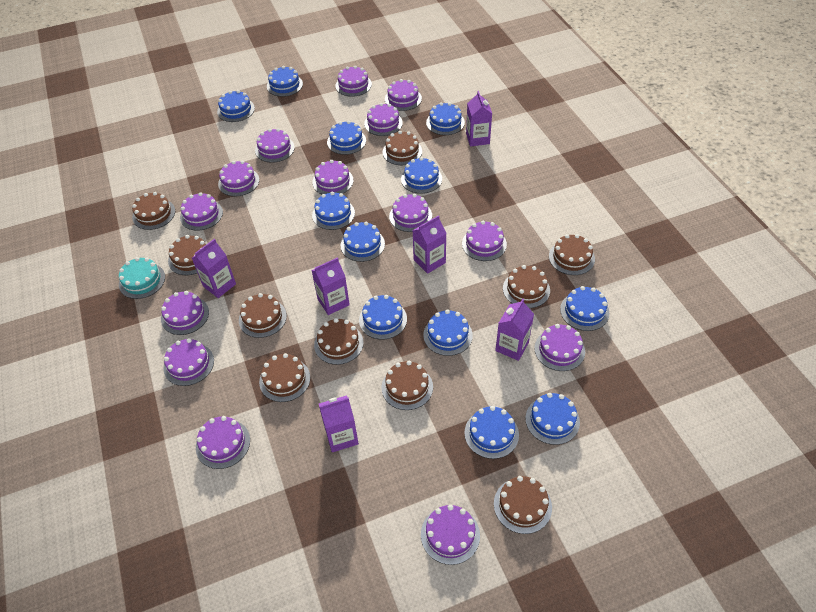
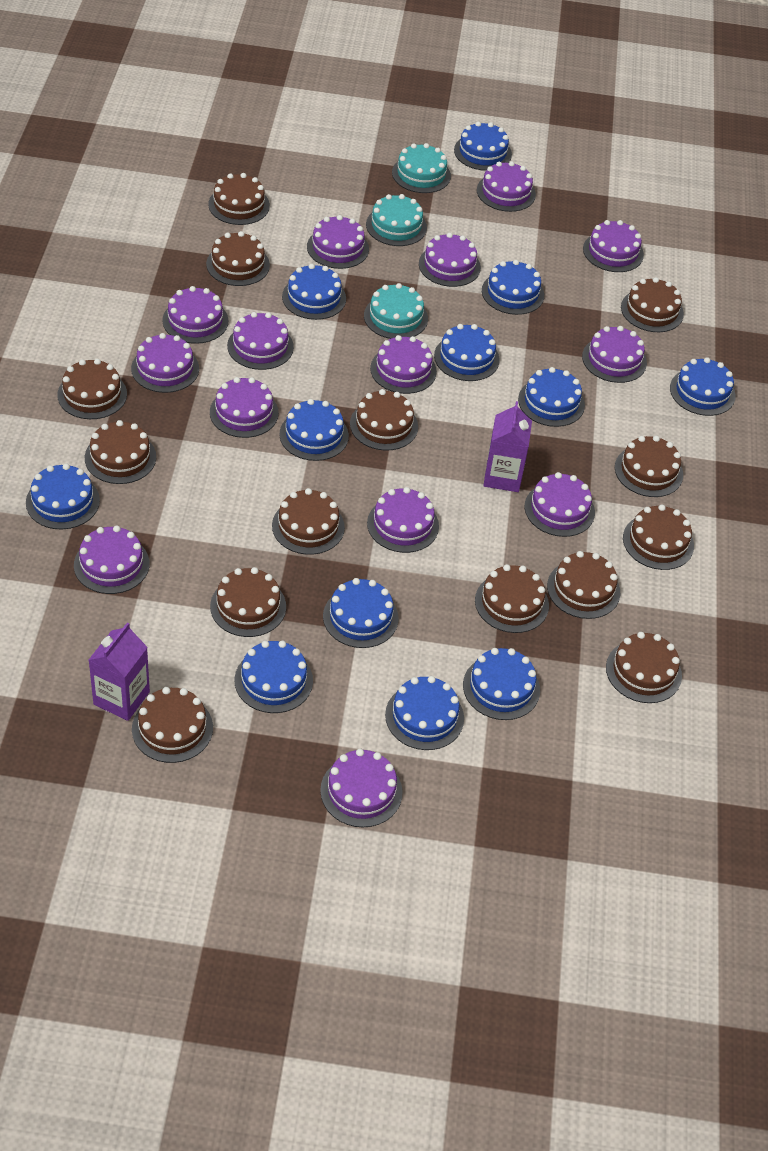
brown cake: [132,192,175,230] [168,235,206,275] [239,293,287,338] [259,353,310,402] [314,318,364,365] [382,361,433,410] [383,131,422,165] [494,476,552,534] [503,265,550,308] [549,234,595,275] = 10 -> [57,359,127,419] [85,420,156,484] [132,687,213,763] [206,231,270,286] [208,173,270,225] [210,567,286,637] [272,488,345,555] [350,389,418,451] [475,564,549,633] [547,551,620,619] [606,632,682,703] [615,436,683,497] [621,277,684,332] [623,504,694,570] = 14
purple carton: [192,239,236,298] [311,257,350,315] [319,395,359,452] [412,215,447,274] [466,91,492,147] [495,299,534,361] = 6 -> [89,622,150,721] [483,401,532,492] = 2
turquoise cake: [119,257,165,299] = 1 -> [364,283,428,339] [366,194,427,246] [392,143,451,193] = 3

